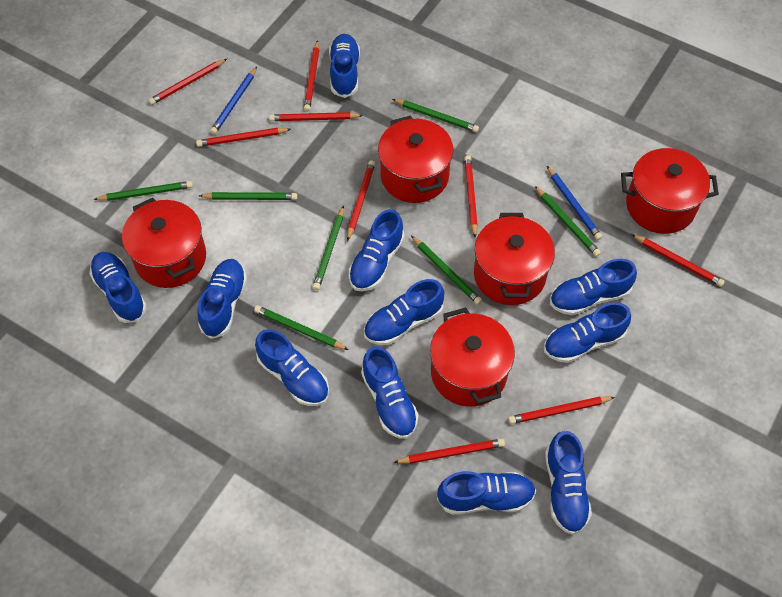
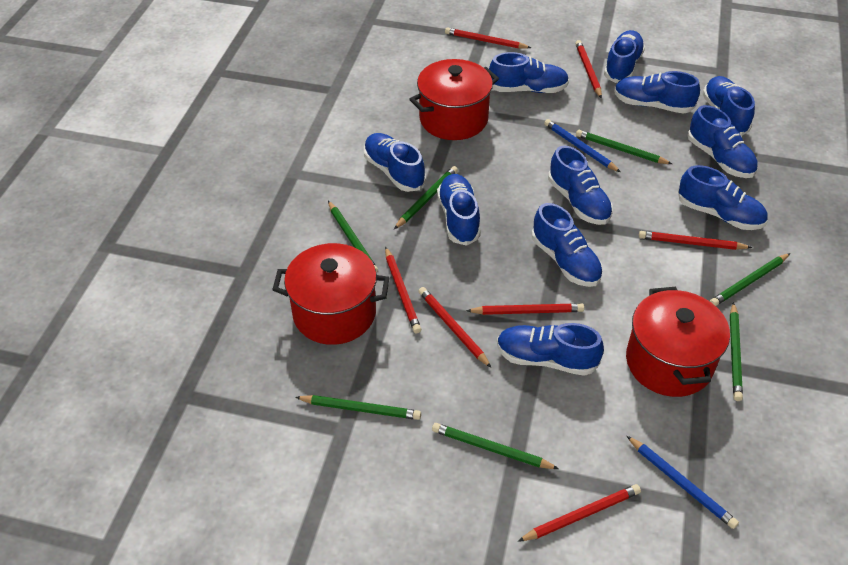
red pencil: [149,59,227,105] [196,128,291,147] [269,112,363,121] [304,40,319,112] [347,160,375,241] [393,439,505,464] [464,155,478,238] [508,396,615,424] [631,234,725,287] = 9 -> [385,247,421,333] [418,287,491,368] [445,27,531,49] [466,303,584,315] [518,484,641,542] [575,40,602,99] [639,231,752,250] = 7
red pot: [122,198,206,288] [378,116,453,203] [430,308,515,407] [474,213,555,305] [621,148,719,234] = 5 -> [272,243,389,345] [409,59,499,140] [626,287,730,397] = 3

